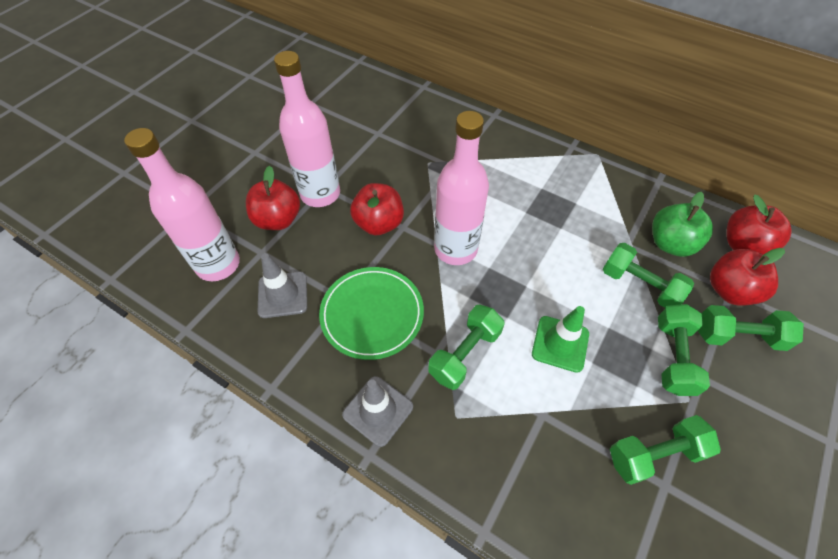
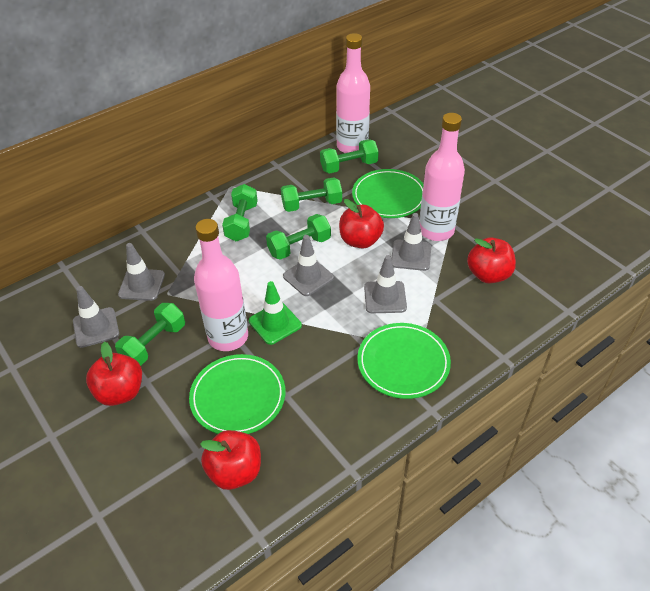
green apple: [652,192,713,257] = 1 -> none = 0
green plate: [319,267,424,360] = 1 -> [189,354,285,434] [352,169,424,218] [357,323,451,399] = 3
grey traffic cone: [258,253,307,318] [342,376,413,447] = 2 -> [73,286,119,348] [118,243,165,301] [283,235,334,296] [364,255,407,313] [391,213,431,271] = 5

